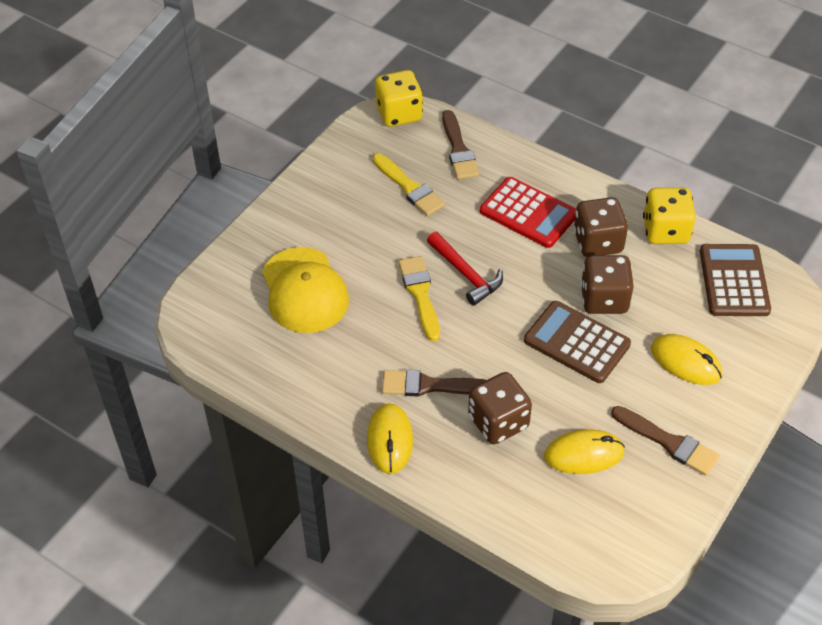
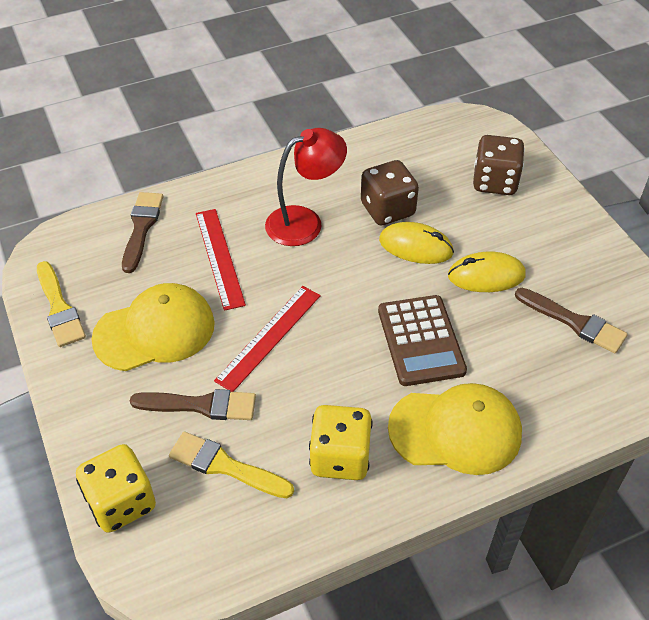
brown calculator: [524,301,631,383] [700,244,771,316] = 2 -> [378,295,467,386] = 1
brown dice: [468,372,532,444] [573,197,628,257] [581,255,634,314] = 3 -> [361,160,419,225] [473,135,525,195] = 2
red calculator: [480,177,576,248] = 1 -> none = 0
red hammer: [427,232,503,306] = 1 -> none = 0
red lamp: none = 0 -> [265,128,347,246] = 1
red ruler: none = 0 -> [196,209,246,311] [214,286,321,392] = 2
yellow cap: [262,247,349,333] = 1 -> [92,283,215,371] [388,383,522,475] = 2
yellow mouse: [367,403,413,474] [544,429,625,474] [651,334,722,385] = 3 -> [379,222,454,264] [448,252,526,292] = 2

